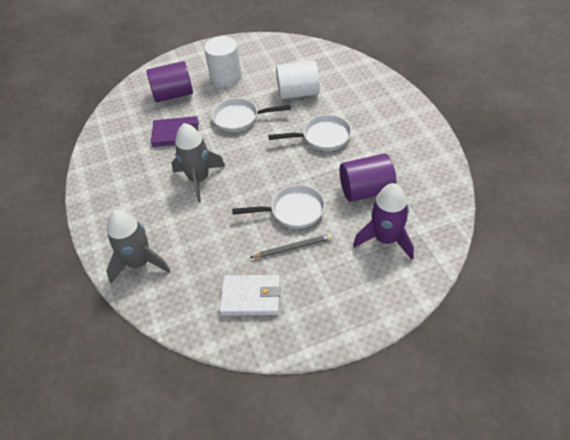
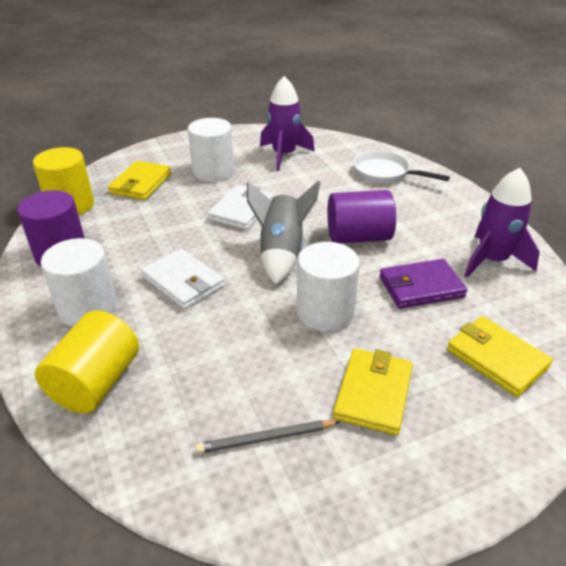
grey rocket: [106,210,171,284] [171,123,225,203] = 2 -> [247,180,321,285] = 1
purple rocket: [353,183,414,260] = 1 -> [260,76,315,171] [464,168,540,278] = 2
white cylinder: [204,36,242,87] [276,60,320,99] = 2 -> [41,238,117,327] [188,118,234,182] [297,242,360,332] = 3
white pan: [212,98,291,132] [232,185,325,229] [268,114,352,151] = 3 -> [353,150,450,184] = 1
white wallet: [220,275,281,316] = 1 -> [141,249,225,309] [208,185,274,230] = 2
yellow cylinder: none = 0 -> [33,147,94,215] [35,310,139,413] = 2
yellow wallet: none = 0 -> [108,161,171,200] [333,348,413,435] [447,316,553,397] = 3

